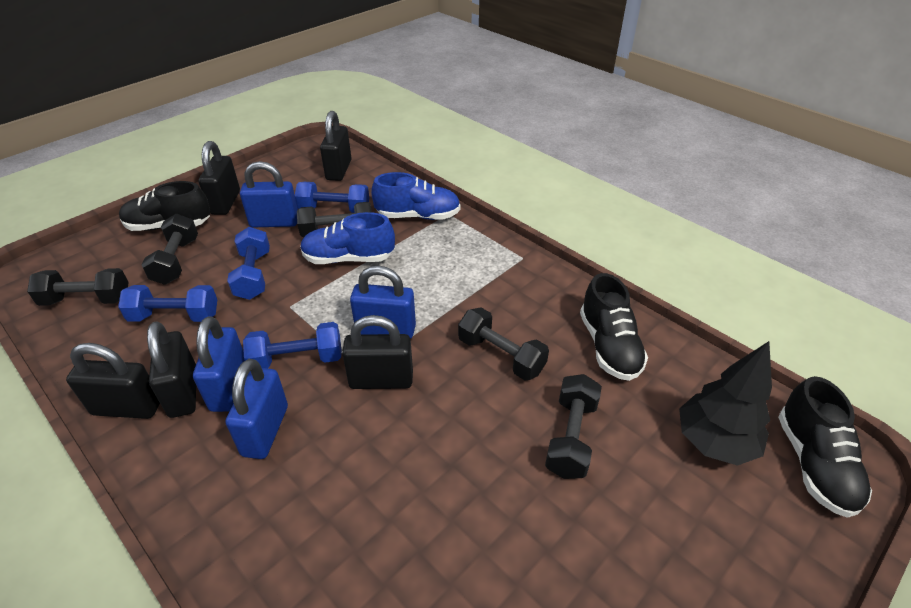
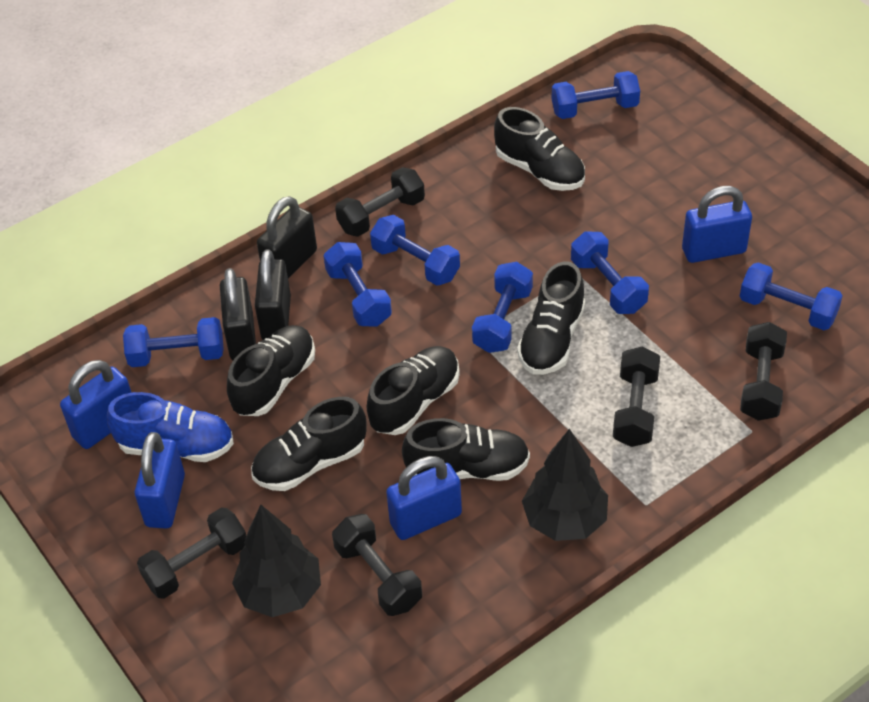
black padlock: [66,343,160,419] [147,321,196,418] [198,141,240,215] [320,111,351,181] [342,315,413,389] = 5 -> [220,268,256,360] [255,249,291,340] [257,196,317,278] = 3
black shoe: [119,181,210,231] [580,273,648,381] [778,376,872,518] = 3 -> [227,325,315,416] [251,397,366,491] [367,346,460,435] [402,418,530,481] [494,107,585,191] [517,261,585,375] = 6
black tree: [679,341,772,466] = 1 -> [232,505,321,617] [522,429,608,541] = 2
blue dumbbell: [118,285,217,322] [227,227,270,300] [243,322,342,368] [295,182,369,213] = 4 -> [123,317,224,367] [323,242,392,327] [370,215,460,286] [472,262,533,353] [552,71,640,119] [571,232,649,314] [740,262,843,330] = 7
blue shoe: [300,212,395,264] [371,172,461,220] = 2 -> [107,392,234,462] = 1

